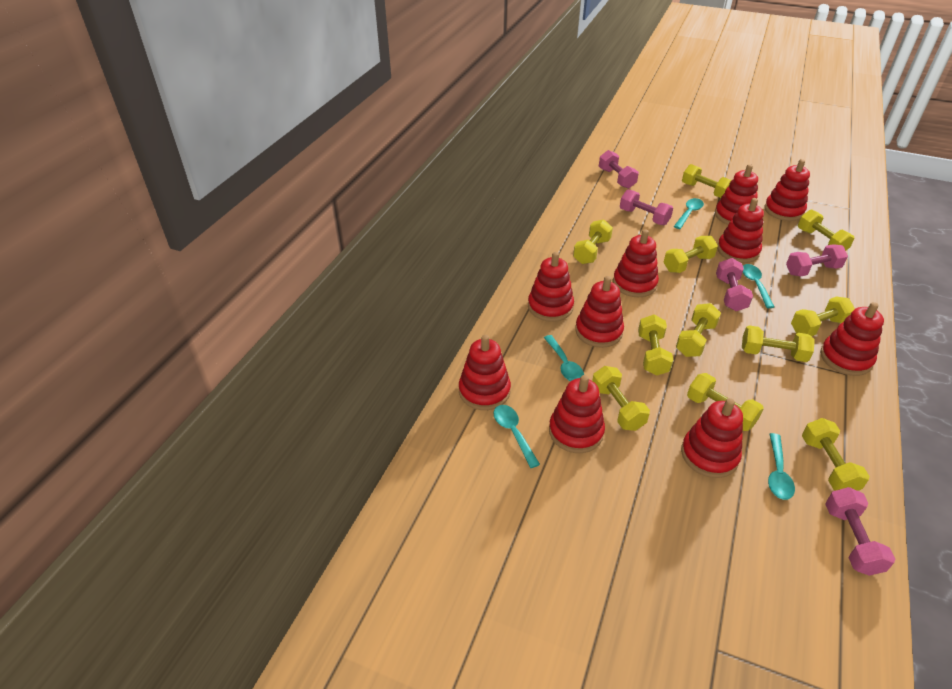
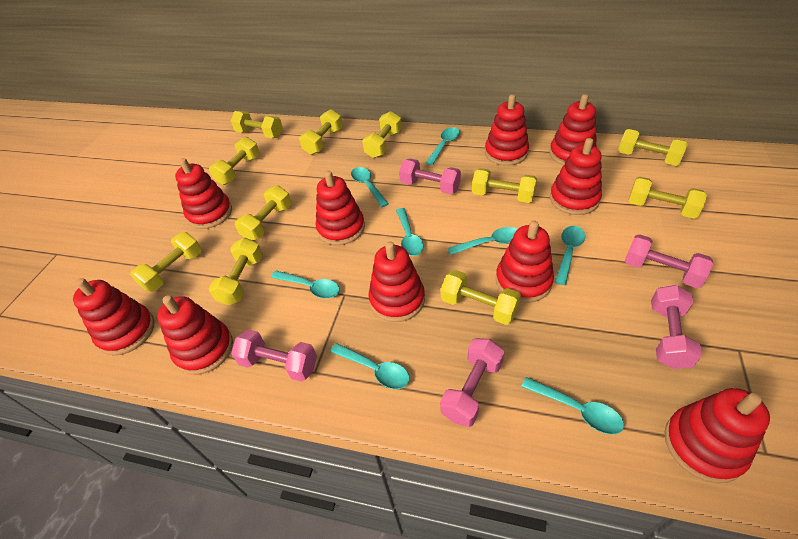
turquoise spoon: [494,405,540,468] [544,335,584,381] [674,198,704,229] [743,264,774,308] [768,433,795,500] = 5 -> [271,271,340,298] [330,343,410,389] [351,167,389,207] [396,208,424,256] [426,127,460,165] [448,227,517,255] [521,377,624,435] [555,226,585,285] = 8

